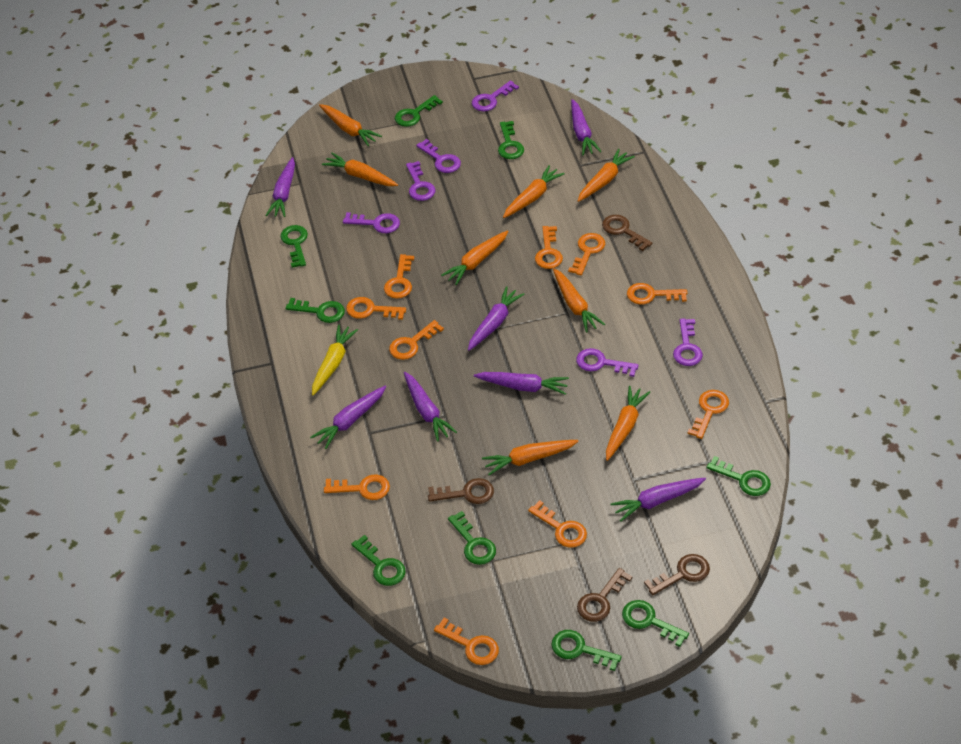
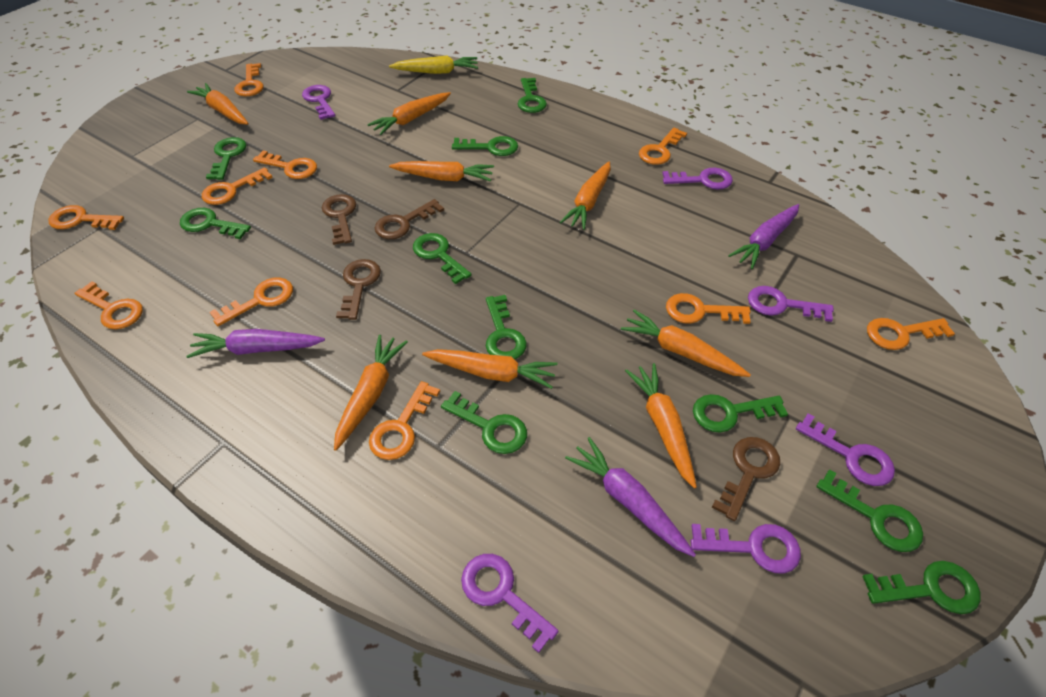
green key: [280,225,308,268] [285,298,345,323] [351,535,406,586] [395,95,443,127] [448,511,496,565] [498,121,524,159] [551,630,622,671] [622,600,689,647] [707,456,771,496] = 9 -> [180,208,251,239] [206,137,246,180] [413,233,472,284] [441,391,527,454] [452,136,518,156] [486,295,527,359] [518,78,547,113] [693,394,788,433] [817,469,923,552] [862,561,980,614] = 10
purple carrot: [265,157,295,217] [310,386,386,449] [404,372,457,442] [468,286,524,351] [474,372,569,395] [571,99,602,155] [610,478,706,521] = 7 -> [186,329,325,358] [565,437,696,557] [728,204,799,269] = 3

